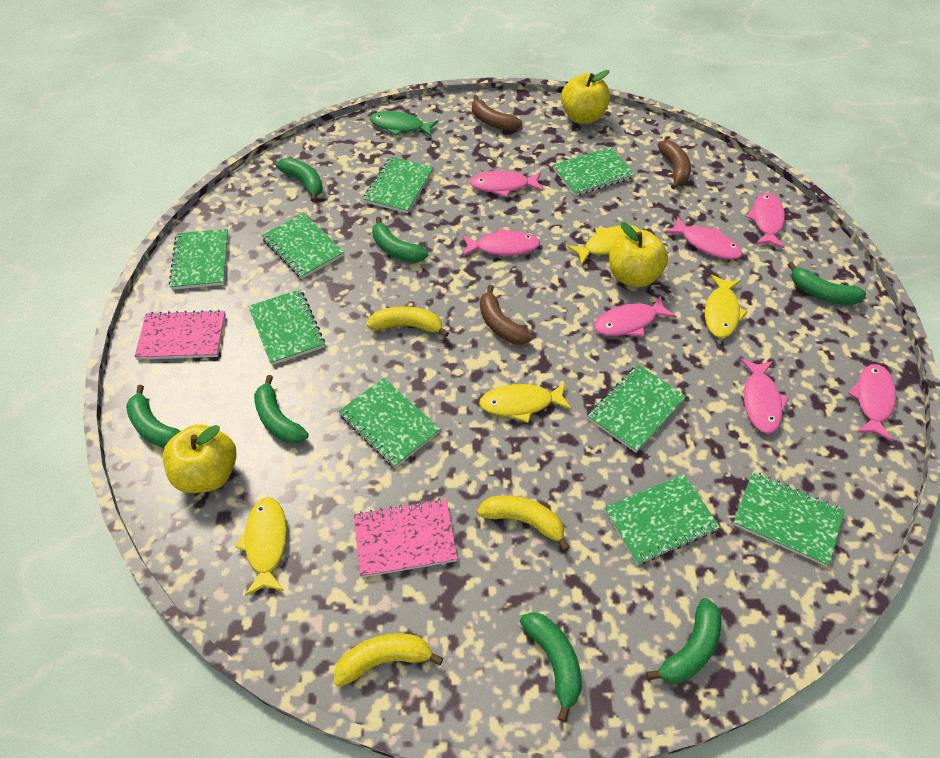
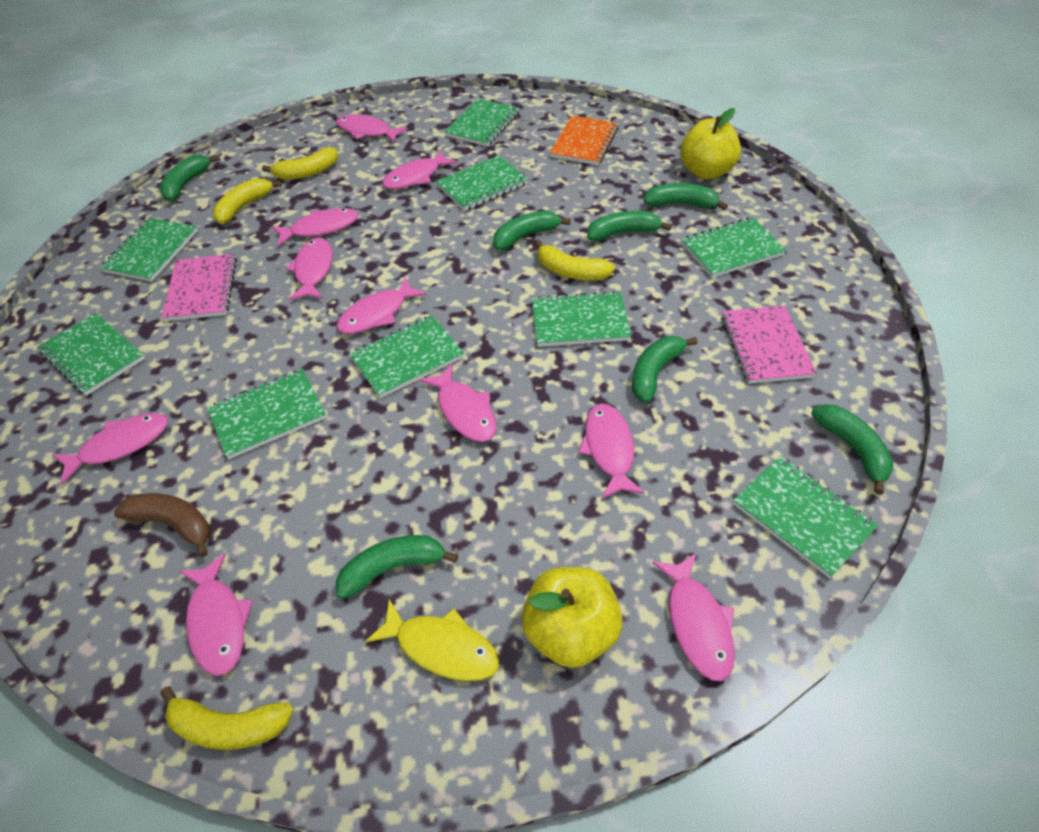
brown banana: [472,95,522,131] [480,285,533,345] [658,140,691,189] = 3 -> [114,493,210,557] = 1
green fish: [370,111,438,136] = 1 -> none = 0
orange notebook: none = 0 -> [550,116,619,165] = 1
pink fish: [462,228,540,257] [470,171,543,197] [594,295,676,337] [664,217,742,260] [740,359,789,434] [746,193,785,248] [848,364,896,442] = 7 -> [53,413,168,484] [180,553,253,676] [272,208,358,246] [286,238,333,300] [336,114,408,143] [336,277,427,334] [382,150,457,189] [420,364,497,442] [578,404,645,499] [652,553,735,681] = 10
yellow apple: [163,424,237,493] [561,70,610,124] [609,222,668,287] = 3 -> [522,567,623,668] [680,108,741,179] = 2
yellow banana: [334,633,443,687] [367,306,449,337] [477,495,570,551] = 3 -> [160,686,293,750] [213,178,282,224] [262,147,338,180] [535,240,615,280] = 4
yellow fish: [235,497,287,596] [479,383,572,423] [567,225,640,265] [705,275,748,338] = 4 -> [365,599,499,681] = 1

